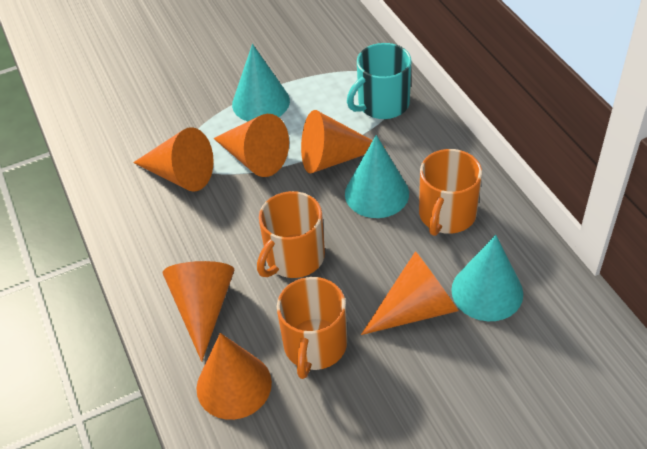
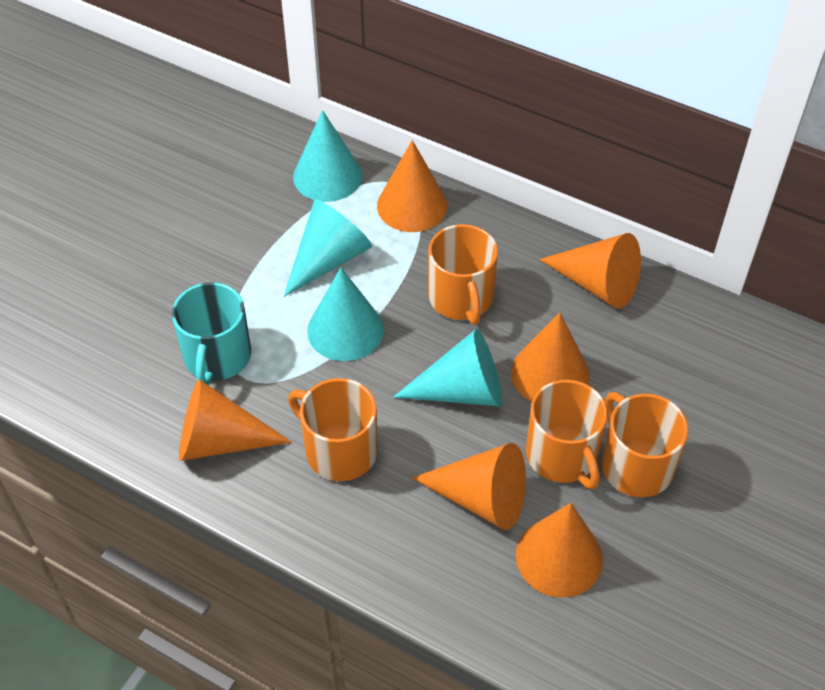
orange mug: [257,191,325,278] [277,277,347,379] [419,149,482,236] = 3 -> [288,378,378,481] [428,224,498,325] [526,380,608,489] [602,392,688,498] = 4
turquoise cone: [232,44,290,121] [345,135,409,218] [451,235,523,321] = 3 -> [284,199,372,297] [293,110,362,202] [307,268,384,361] [393,329,502,406] = 4

